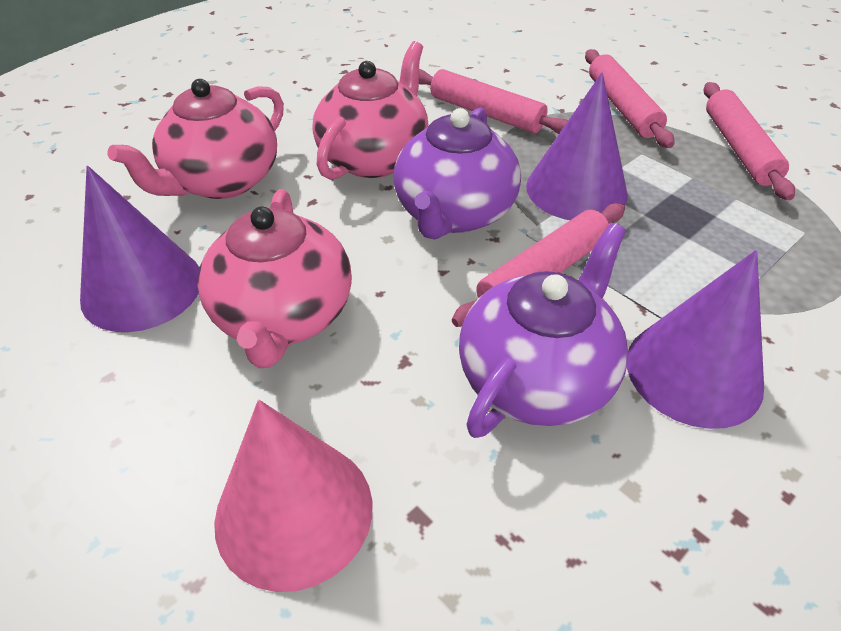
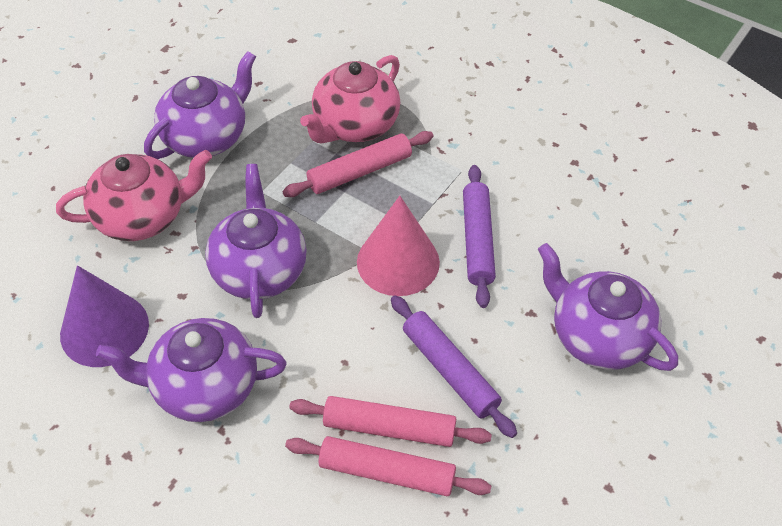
pink rolling pin: [419,69,568,134] [452,203,625,327] [585,49,674,148] [704,82,795,200] = 4 -> [282,131,433,197] [285,436,491,496] [289,396,492,447] = 3
pink teapot: [108,79,284,199] [198,189,352,368] [312,41,429,180] = 3 -> [56,150,212,241] [300,55,400,143] = 2
purple cone: [80,166,200,332] [526,72,628,220] [627,250,764,429] = 3 -> [60,265,149,367] = 1
purple rolling pin: none = 0 -> [391,295,517,438] [463,165,496,308] = 2
purple teapot: [394,108,521,240] [459,222,629,438] = 2 -> [96,318,286,422] [144,51,256,159] [205,164,307,318] [538,243,678,371] = 4

